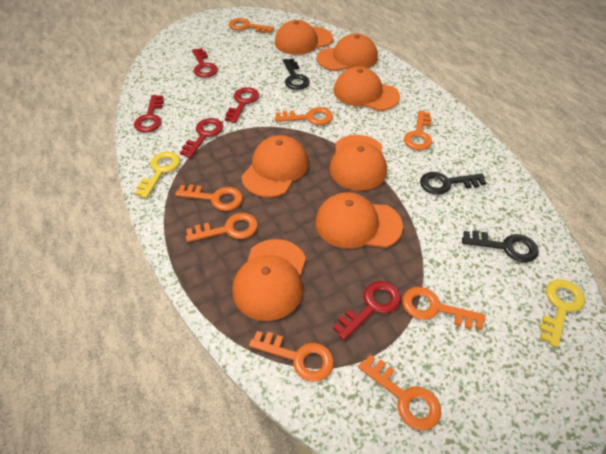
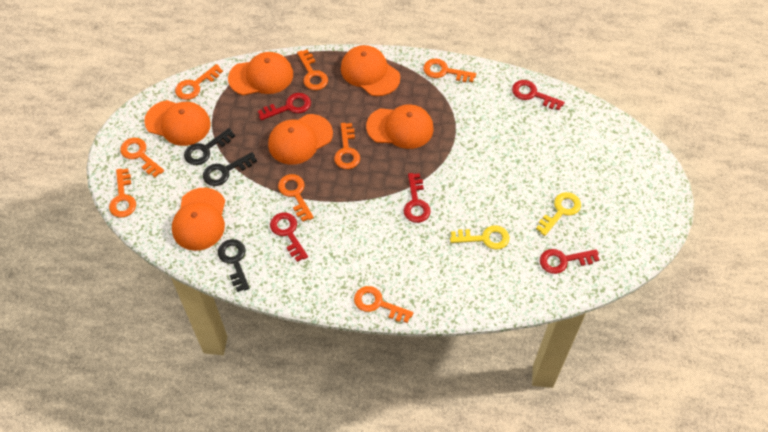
orange cap: [233,239,306,321] [242,135,309,197] [275,20,333,55] [315,192,403,249] [317,33,378,71] [329,135,387,191] [334,67,400,111] = 7 -> [144,100,211,146] [172,188,225,251] [228,52,293,96] [268,114,333,165] [341,45,400,96] [366,104,434,149] = 6

